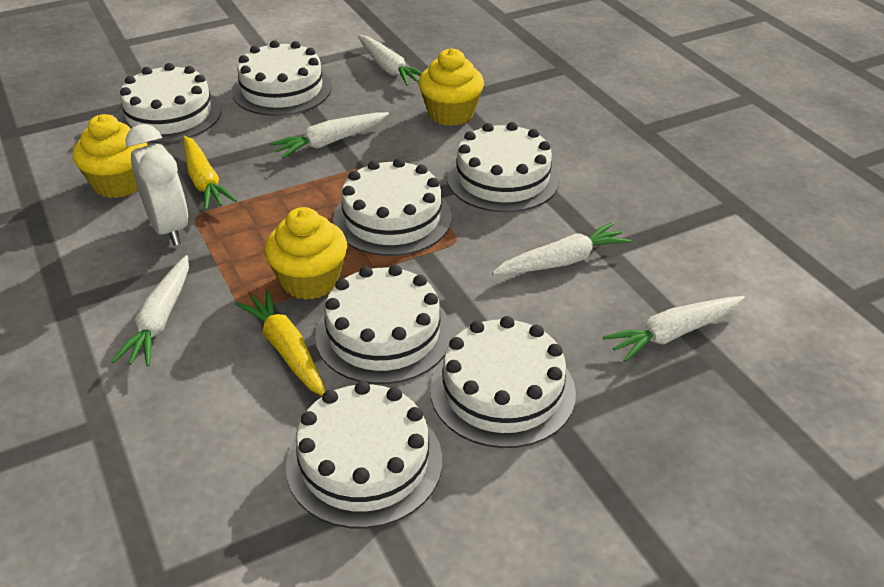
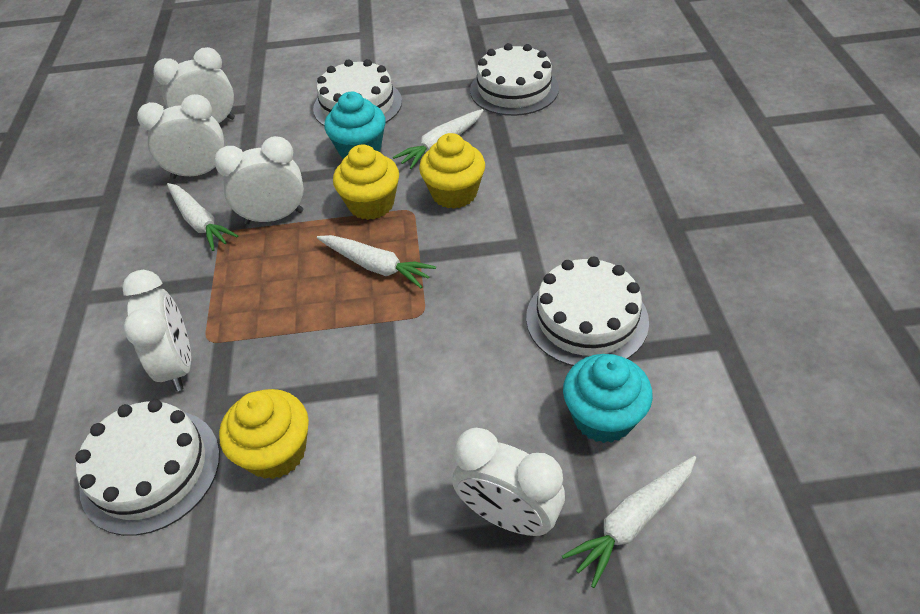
turquoise cupcake: none = 0 -> [324,92,386,159] [563,354,653,443] = 2
white cake: [116,63,221,143] [232,40,332,116] [286,381,442,529] [315,265,452,384] [333,158,452,256] [430,316,576,448] [447,122,560,212] = 7 -> [75,400,220,536] [313,59,402,126] [470,43,559,116] [526,256,649,366] = 4
white carrot: [111,255,189,366] [269,112,389,159] [358,35,422,86] [492,222,631,275] [603,296,745,362] = 5 -> [167,183,238,251] [317,235,436,288] [393,109,484,169] [562,456,696,588] = 4
white clock: [125,124,188,246] = 1 -> [122,270,191,391] [137,94,224,179] [154,47,235,123] [214,136,304,224] [452,428,565,536] = 5
yellow carrot: [183,136,237,210] [235,290,326,396] = 2 -> none = 0

